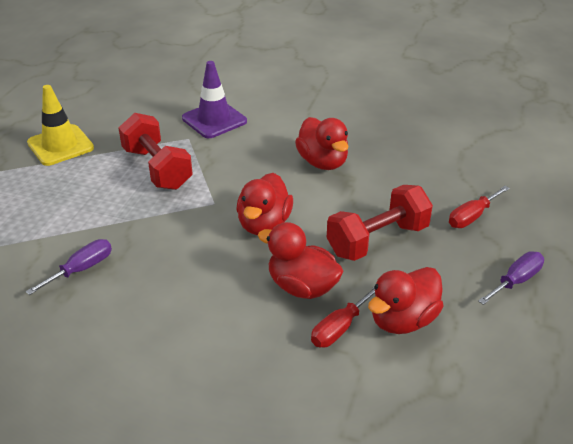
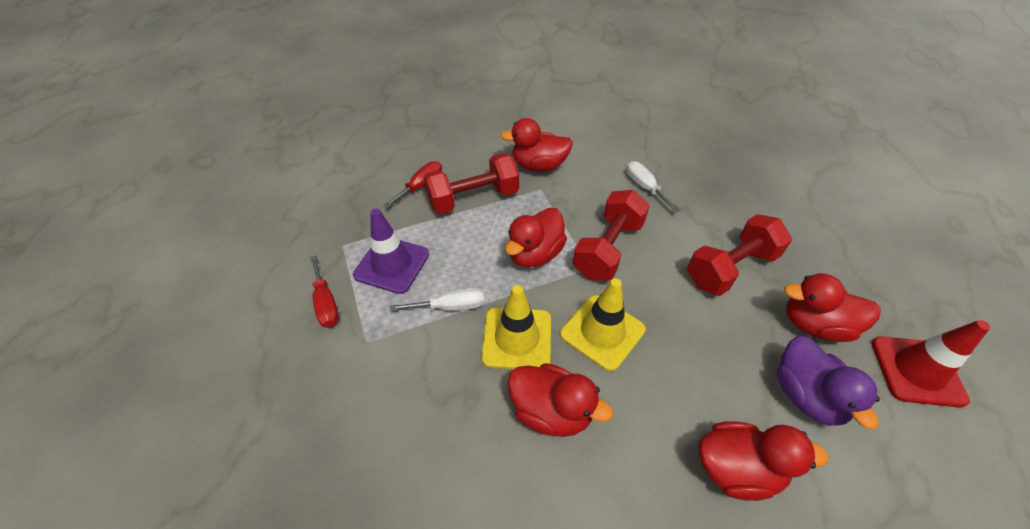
purple duck: none = 0 -> [777,336,880,429] = 1
purple screwdriver: [25,239,112,295] [478,251,544,305] = 2 -> none = 0
red duck: [236,173,293,235] [258,222,343,299] [295,117,349,170] [368,267,444,334] = 4 -> [501,118,573,172] [505,208,567,268] [508,363,613,437] [699,421,828,501] [784,273,881,342] = 5
red dumbbell: [119,113,193,190] [327,185,433,261] = 2 -> [424,153,519,214] [573,190,650,281] [687,214,792,296] = 3
red traffic cone: none = 0 -> [871,320,990,408] = 1
white screwdriver: none = 0 -> [390,287,484,311] [626,161,680,212] = 2
yellow traffic cone: [27,85,94,166] = 1 -> [481,285,551,369] [560,278,646,371] = 2

